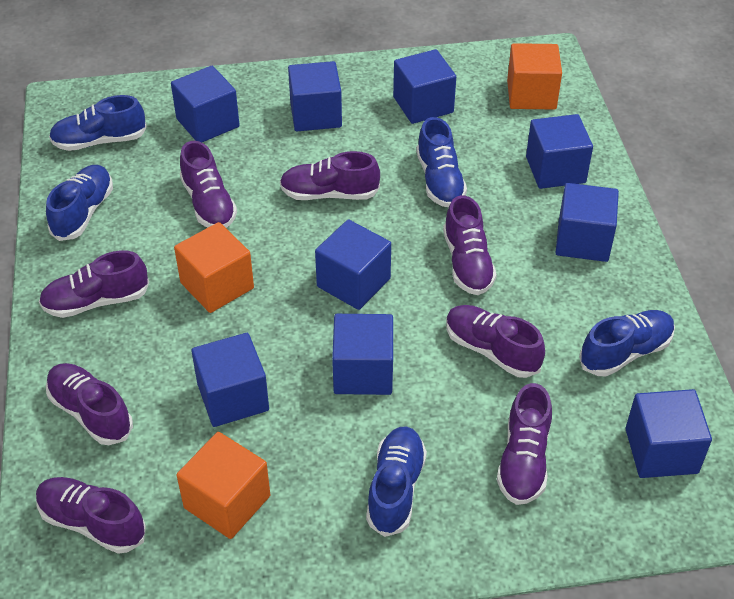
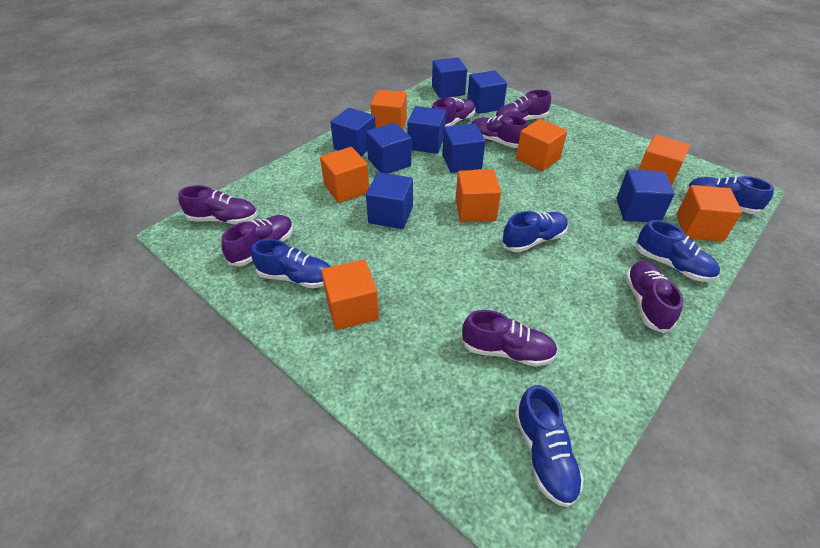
blue cube: [171,66,240,142] [191,333,269,427] [288,61,342,131] [315,219,391,310] [332,314,393,395] [393,49,456,124] [526,114,593,189] [555,183,619,262] [626,389,712,478] = 9 -> [330,108,376,156] [366,123,411,174] [366,172,413,229] [407,106,446,154] [432,57,467,98] [442,123,486,173] [467,71,507,114] [616,169,675,222] = 8
orange cube: [174,222,254,313] [176,432,270,539] [507,43,562,110] = 3 -> [320,147,369,203] [321,259,379,330] [370,90,407,129] [455,170,501,222] [516,119,567,172] [638,135,690,186] [676,185,742,242] = 7
purple shoe: [36,477,146,554] [39,250,149,318] [46,363,133,445] [180,141,237,228] [280,151,380,200] [443,195,497,295] [446,305,545,378] [497,383,552,505] = 8 -> [179,185,257,224] [222,215,294,266] [432,97,475,127] [461,310,558,367] [471,115,528,148] [495,90,551,120] [625,261,683,333] = 7

